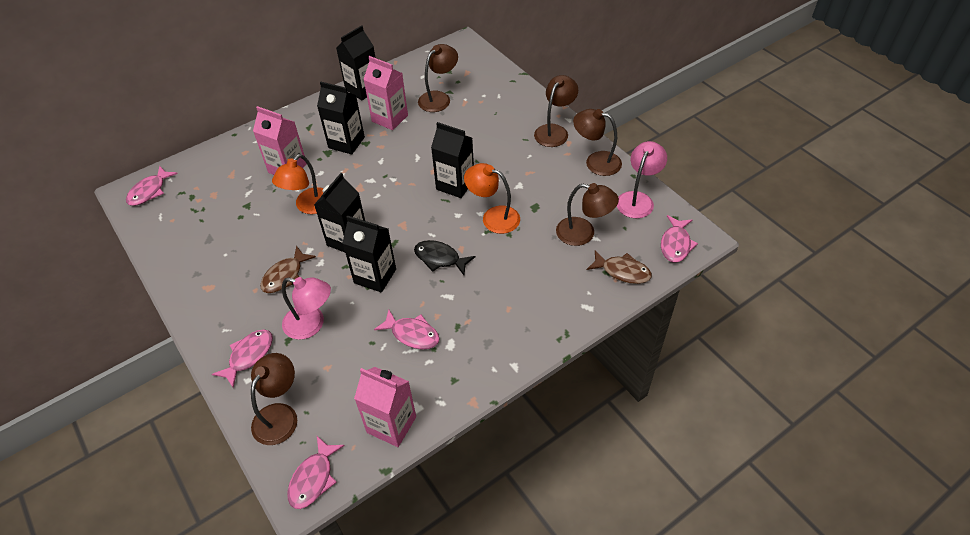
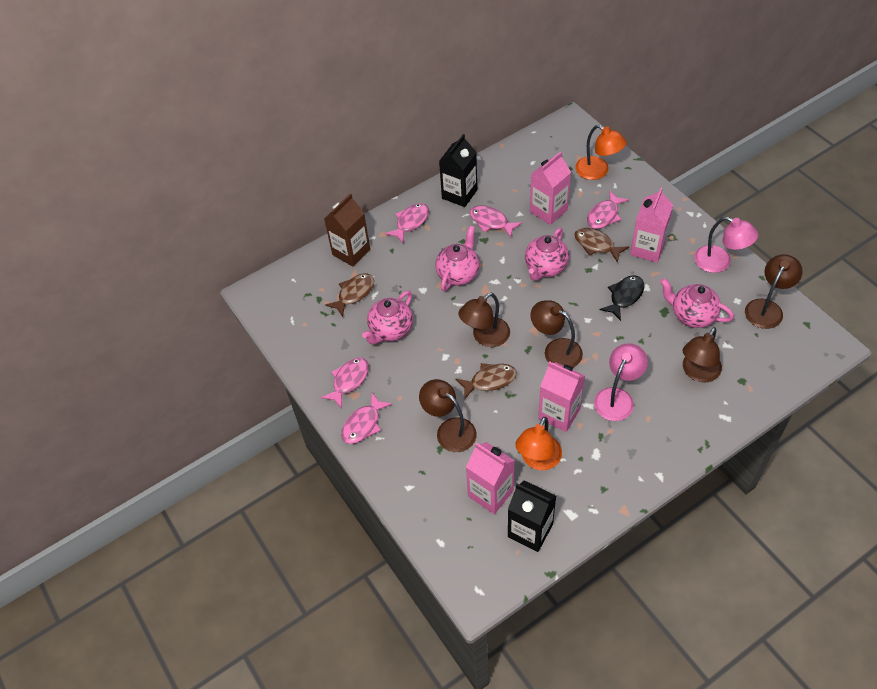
black carton: [314,173,365,252] [317,82,365,154] [336,25,375,100] [342,215,396,292] [431,122,474,198] = 5 -> [439,134,477,207] [508,480,556,552] = 2
brown carton: none = 0 -> [324,193,370,267] = 1
brown fish: [260,246,316,293] [587,250,652,284] = 2 -> [325,273,374,317] [456,363,517,399] [574,228,629,263] = 3
pink carton: [253,106,306,175] [354,367,416,447] [363,56,408,130] = 3 -> [466,442,515,514] [530,151,571,225] [538,361,585,432] [630,188,673,262] = 4
pink teapot: none = 0 -> [362,291,413,345] [435,226,480,291] [525,228,569,281] [660,278,734,328] = 4

